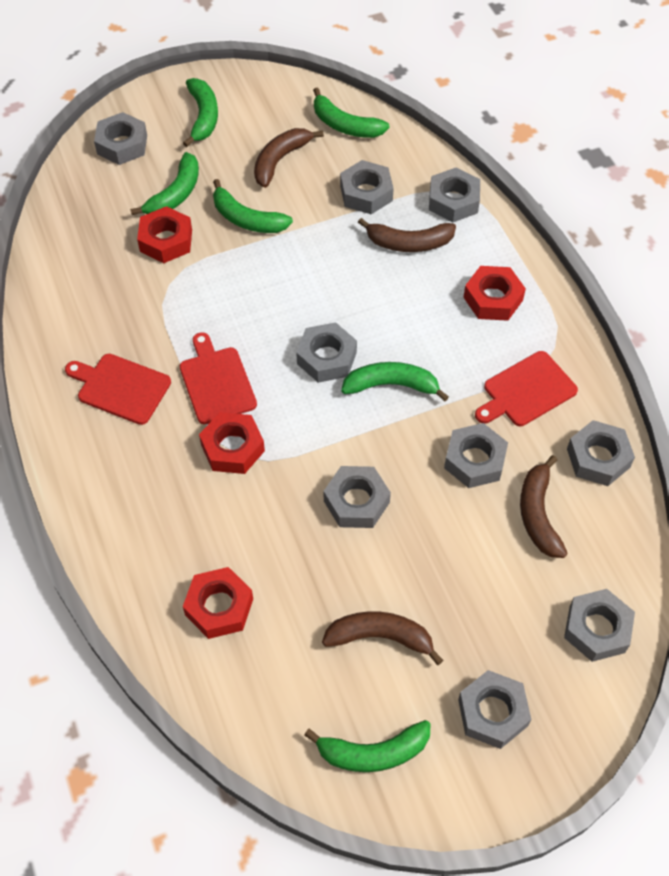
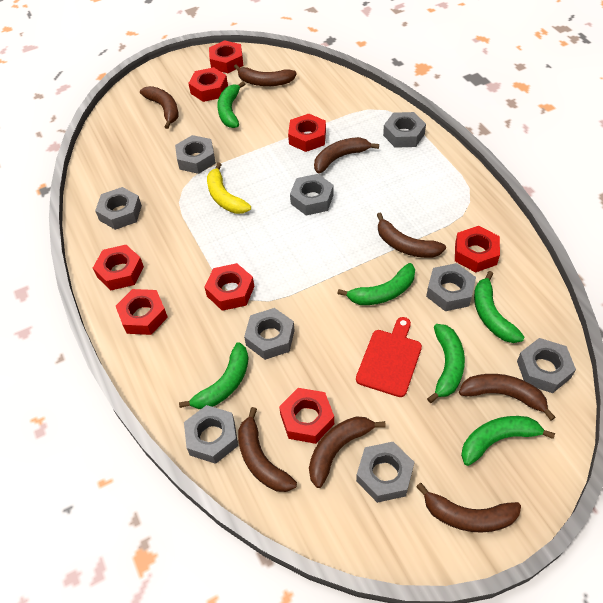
brown banana: [254,128,324,188] [322,611,443,665] [358,218,456,252] [520,455,567,558] = 4 -> [140,86,179,129] [234,64,297,86] [238,407,297,492] [309,416,386,488] [314,137,379,173] [377,212,446,258] [416,483,521,533] [459,374,555,421] = 8
red cutting board: [65,354,171,425] [180,332,257,424] [475,351,578,426] = 3 -> [356,317,422,397] = 1
red nut: [137,206,192,263] [183,567,253,639] [199,412,265,474] [463,266,526,321] = 4 -> [93,245,144,290] [116,289,168,335] [188,67,228,102] [204,263,254,311] [209,40,243,73] [279,388,334,444] [288,114,326,152] [455,226,500,272] = 8
yellow banana: none = 0 -> [207,162,251,214] = 1

